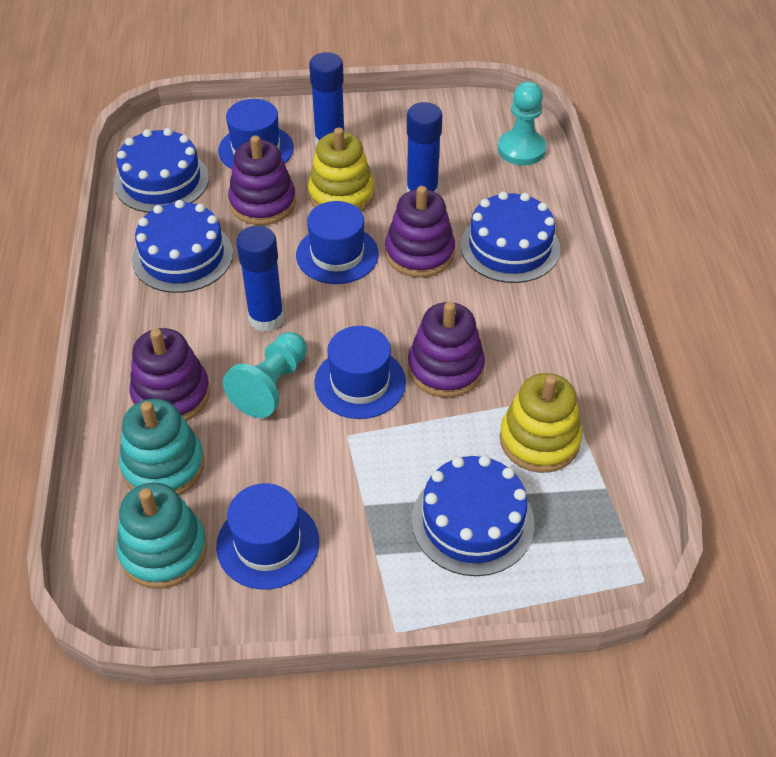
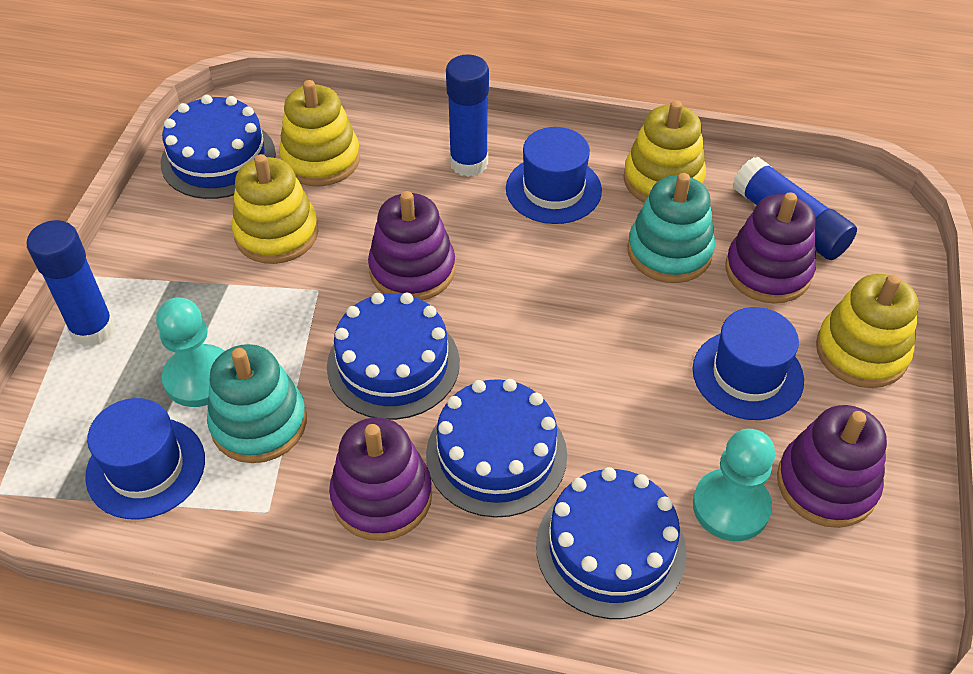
blue hat: [216,483,319,590] [218,99,294,169] [296,201,379,284] [314,326,406,419] = 4 -> [85,398,205,519] [506,127,602,224] [692,307,804,420] = 3
yellow stacking toy: [308,128,375,212] [500,373,582,473] = 2 -> [232,154,319,264] [279,80,360,187] [623,100,706,203] [816,274,919,388] = 4

